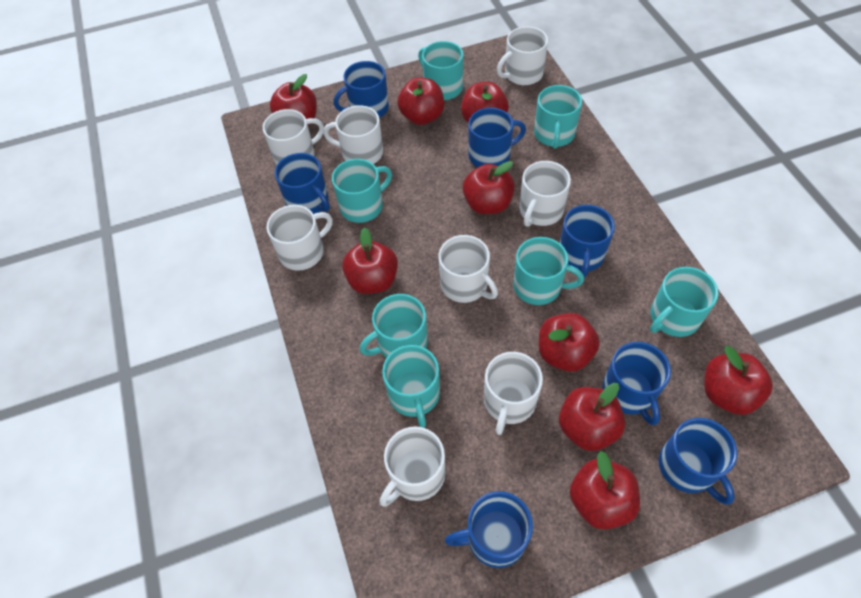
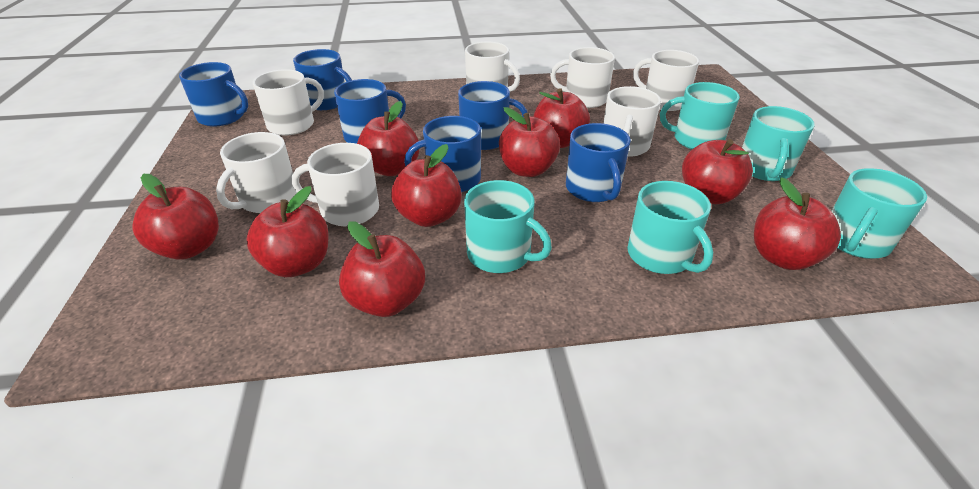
blue mug: [275,153,330,214] [334,61,389,118] [445,491,533,568] [468,108,526,167] [560,205,615,278] [602,342,671,425] [659,418,737,505] = 7 -> [179,62,248,126] [293,49,352,110] [334,79,406,144] [404,116,481,192] [458,81,528,150] [566,123,631,202] = 6
turquoise mug: [332,159,392,223] [360,294,428,358] [382,345,440,428] [418,41,463,100] [513,237,584,305] [534,85,582,149] [650,267,719,337] = 7 -> [464,180,552,273] [627,181,713,274] [660,82,740,149] [742,106,815,181] [831,168,927,259] = 5
white mug: [263,109,324,165] [267,205,333,271] [323,105,383,164] [380,427,445,507] [438,235,498,303] [484,352,543,435] [497,26,548,85] [519,161,571,227] = 8 -> [216,132,297,213] [253,69,324,136] [292,143,379,226] [465,42,520,92] [550,47,615,108] [603,86,661,157] [633,50,699,111] = 7

